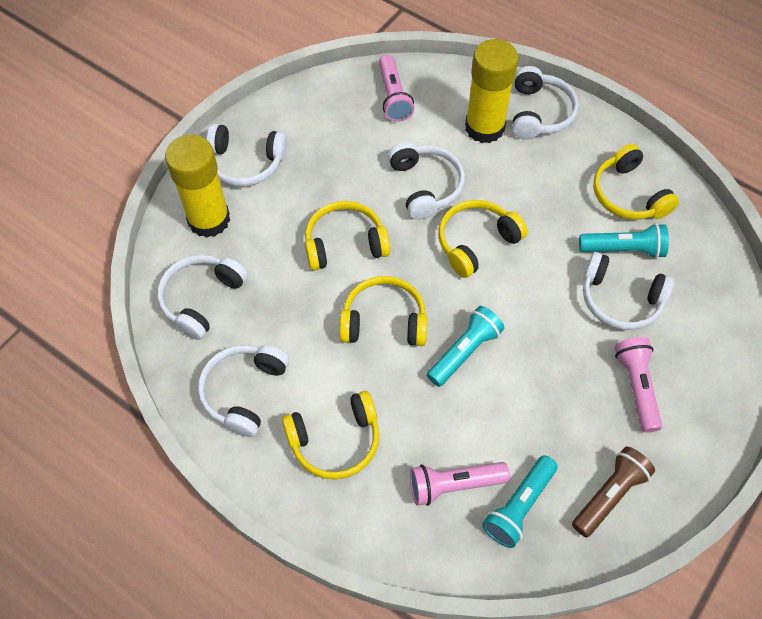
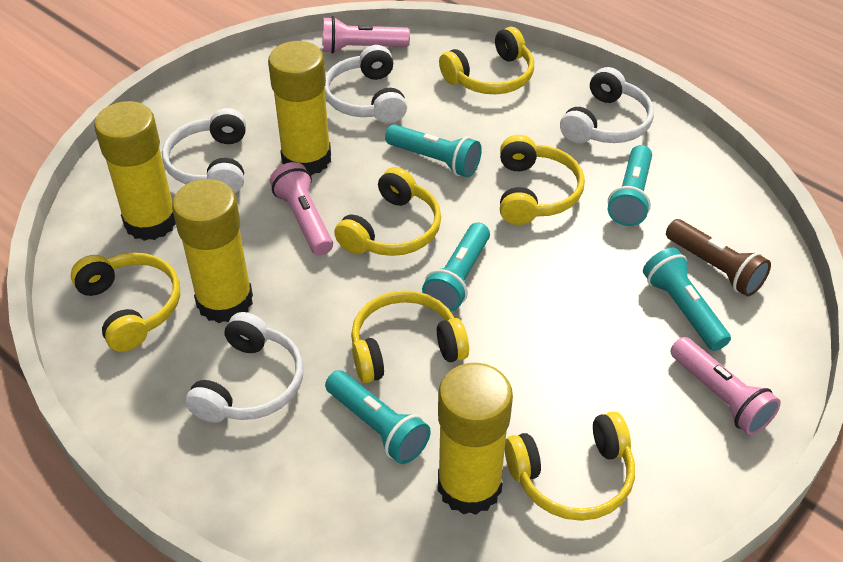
turquoise flashlight: [427,306,504,387] [482,455,558,548] [579,223,669,259] = 3 -> [325,370,431,464] [385,124,482,178] [422,223,490,311] [608,145,652,226] [643,248,731,351] = 5
white headphones: [157,255,248,340] [198,345,289,437] [207,124,287,186] [388,142,465,220] [512,66,579,140] [583,252,674,330] = 6 -> [162,108,246,193] [185,312,303,423] [325,45,407,124] [560,67,654,144] = 4
yellow glue stick: [165,135,230,238] [465,39,519,143] = 2 -> [94,101,176,241] [172,179,253,323] [268,41,331,176] [438,363,513,515] = 4
yellow headphones: [282,391,379,479] [305,201,390,271] [339,276,427,346] [438,200,528,278] [593,144,679,220] = 5 -> [71,253,180,352] [334,167,441,256] [351,290,469,383] [439,27,534,94] [500,135,585,225] [505,411,635,521] = 6

